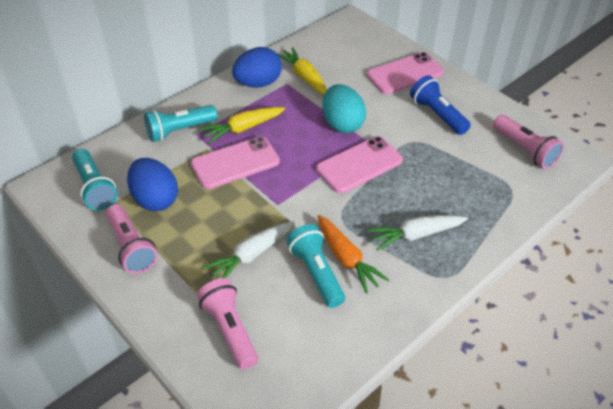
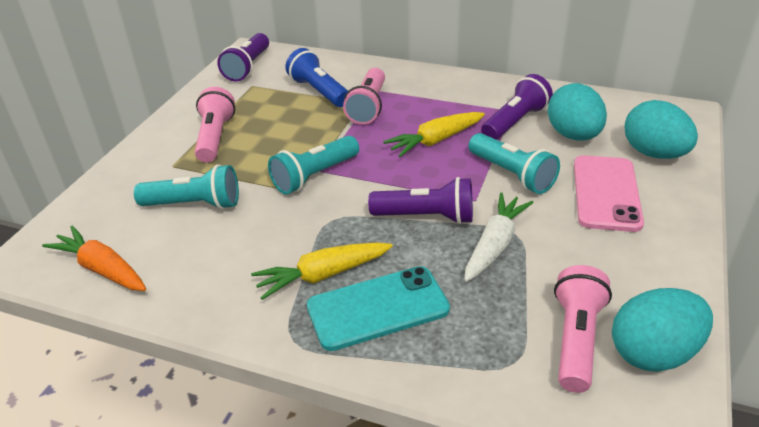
blue egg: [127,158,178,211] [232,47,282,88] = 2 -> none = 0
pink phone: [191,136,280,189] [316,136,403,193] [367,52,444,94] = 3 -> [574,155,644,232] = 1
purple flashlight: none = 0 -> [217,33,269,82] [368,177,473,224] [481,74,553,140] = 3
turquoise egg: [323,84,366,133] = 1 -> [548,83,607,141] [612,288,713,372] [625,100,698,159] = 3
turquoise phone: none = 0 -> [307,266,450,351] = 1
white carrot: [202,221,295,278] [368,215,468,251] = 2 -> [464,193,534,282] = 1

